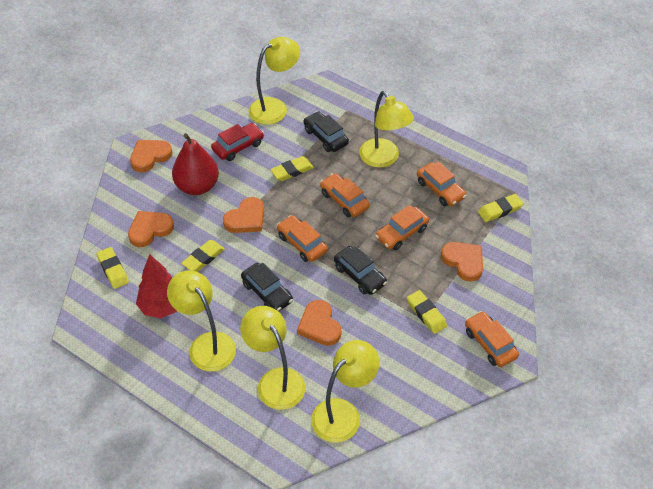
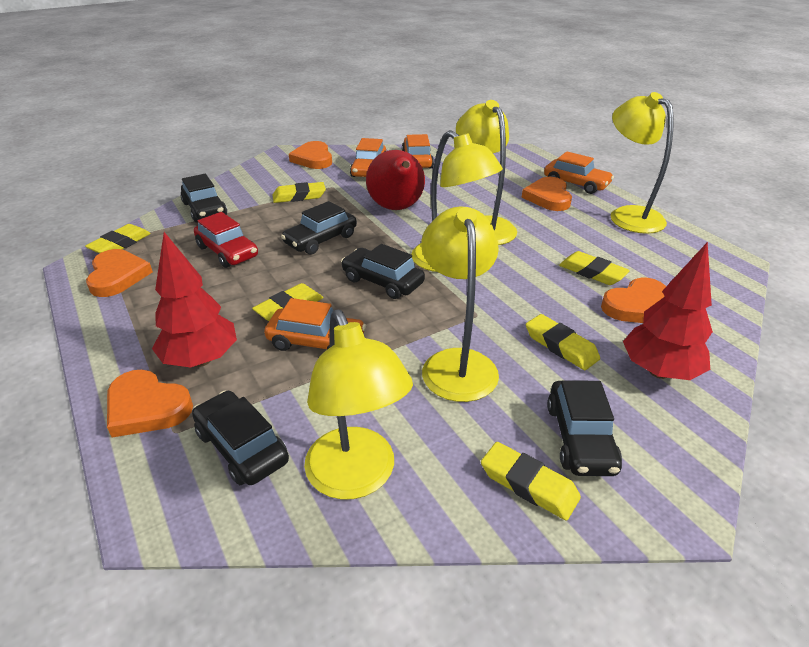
black car: [241,263,293,312] [304,111,349,152] [334,246,387,295] = 3 -> [181,174,227,222] [192,391,289,485] [281,201,357,255] [341,244,425,299] [547,380,622,476] = 5
orange car: [277,215,328,262] [320,173,370,217] [375,205,429,250] [417,161,467,206] [465,311,519,367] = 5 -> [264,298,366,351] [350,138,386,177] [402,134,434,169] [544,151,614,194] = 4
red tree: [136,254,177,318] = 1 -> [152,232,237,367] [623,242,713,380] = 2
yellow eraser: [96,247,129,289] [181,240,225,272] [270,156,314,181] [407,290,447,334] [478,194,523,222] = 5 -> [85,224,151,254] [252,283,324,321] [273,182,326,203] [481,442,581,520] [526,314,600,370] [559,251,630,285] = 6

